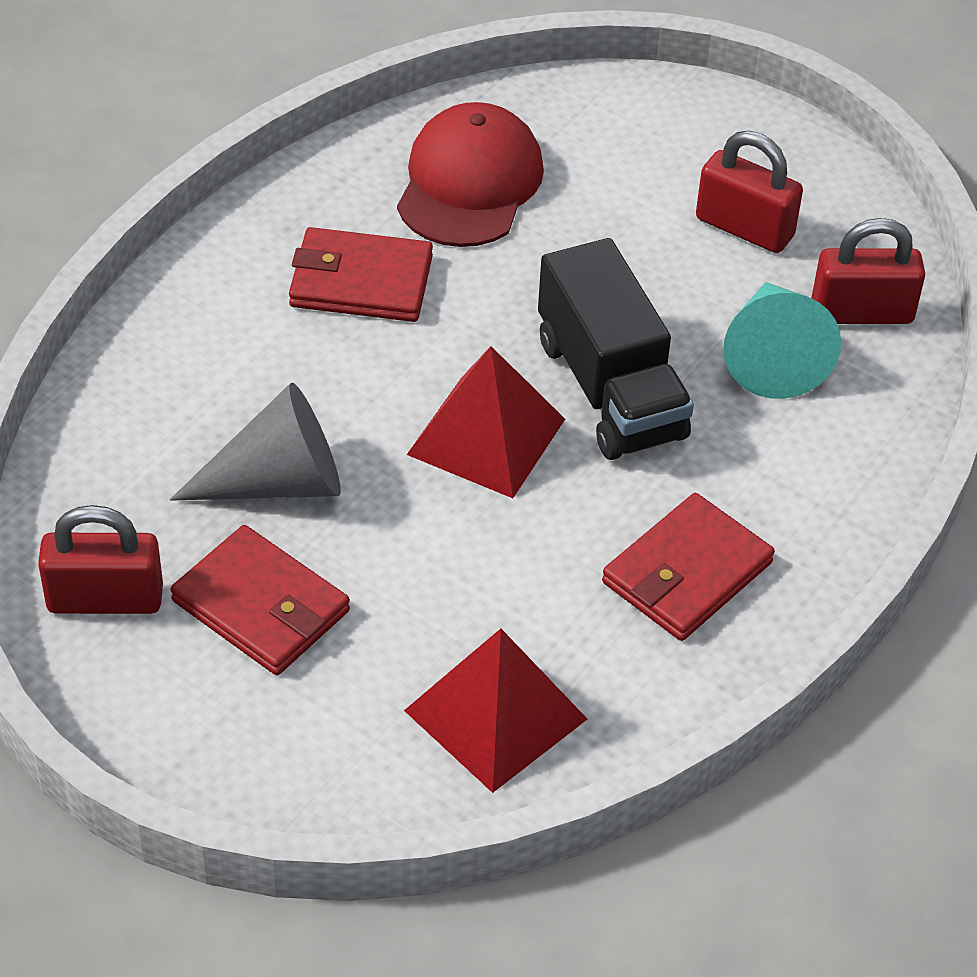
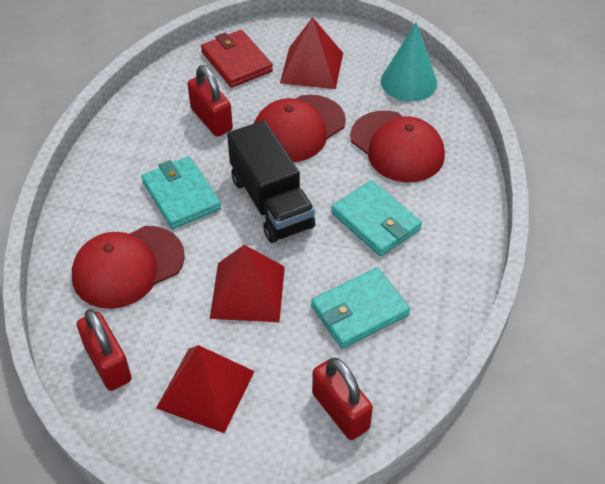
grey cone: [170,383,341,501] = 1 -> none = 0
red cap: [397,102,544,247] = 1 -> [72,226,185,309] [254,95,346,162] [350,111,445,183] = 3
red pyramid: [404,629,587,793] [407,346,565,498] = 2 -> [156,345,255,433] [210,245,285,322] [280,17,343,89] = 3
red wallet: [170,525,350,675] [289,227,433,322] [602,493,775,641] = 3 -> [201,30,273,88] = 1
turquoise wallet: none = 0 -> [141,157,221,229] [311,268,410,349] [331,180,422,256] = 3

